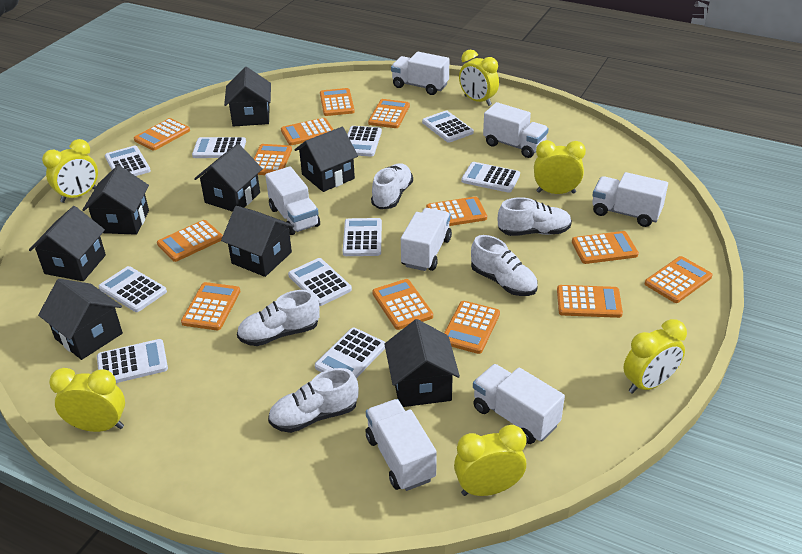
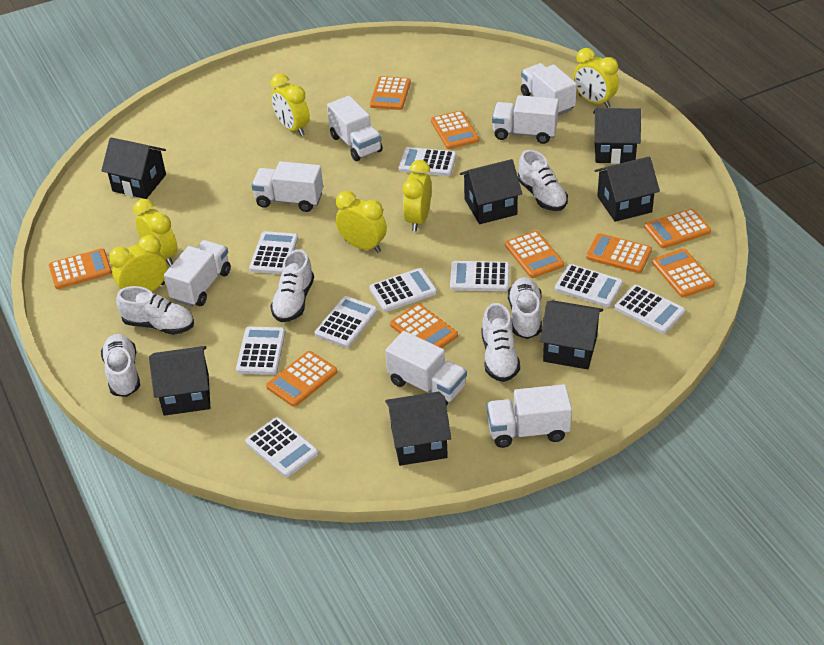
black house: [29,206,106,281] [38,279,123,360] [83,165,149,235] [194,144,262,212] [221,206,294,277] [224,67,271,127] [295,127,358,192] [384,319,460,407] = 8 -> [101,138,166,199] [149,346,210,416] [385,392,451,466] [460,159,522,224] [540,300,603,369] [593,108,641,164] [594,156,660,222] = 7
orange calculator: [134,118,190,150] [157,220,223,262] [181,282,241,330] [253,144,292,175] [281,118,334,145] [320,88,355,116] [368,99,410,128] [372,279,433,330] [426,197,487,226] [444,301,500,354] [557,285,623,318] [572,231,639,264] [645,256,712,303] = 13 -> [49,248,112,289] [266,351,337,407] [370,76,411,110] [390,304,458,348] [431,111,479,149] [505,231,564,278] [586,233,652,273] [644,209,711,248] [652,248,715,298] = 9
white calculator: [97,339,168,383] [99,266,167,312] [105,146,151,176] [192,137,246,158] [288,258,352,306] [315,328,386,378] [343,218,382,256] [347,126,382,156] [422,111,474,143] [461,162,520,193] = 10 -> [236,327,286,375] [245,417,318,477] [249,231,298,274] [315,296,378,348] [369,268,437,312] [399,147,456,176] [450,261,510,291] [555,264,623,307] [614,285,685,334] = 9
white shoe: [237,290,320,346] [268,368,359,433] [371,163,413,209] [471,235,538,296] [498,197,572,236] = 5 -> [101,334,140,397] [116,286,194,335] [270,249,314,322] [481,303,520,382] [508,277,542,339] [518,150,568,211] = 6

